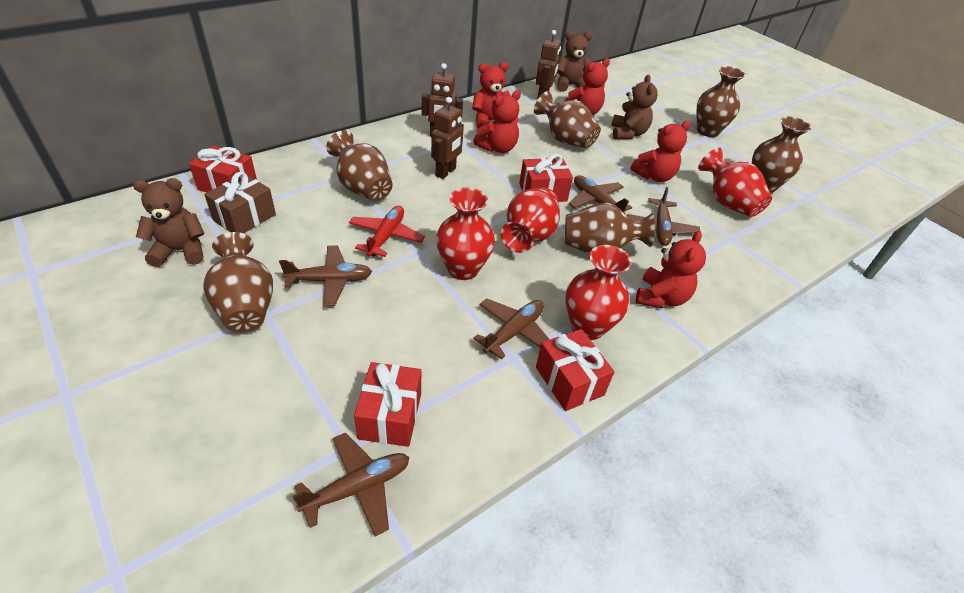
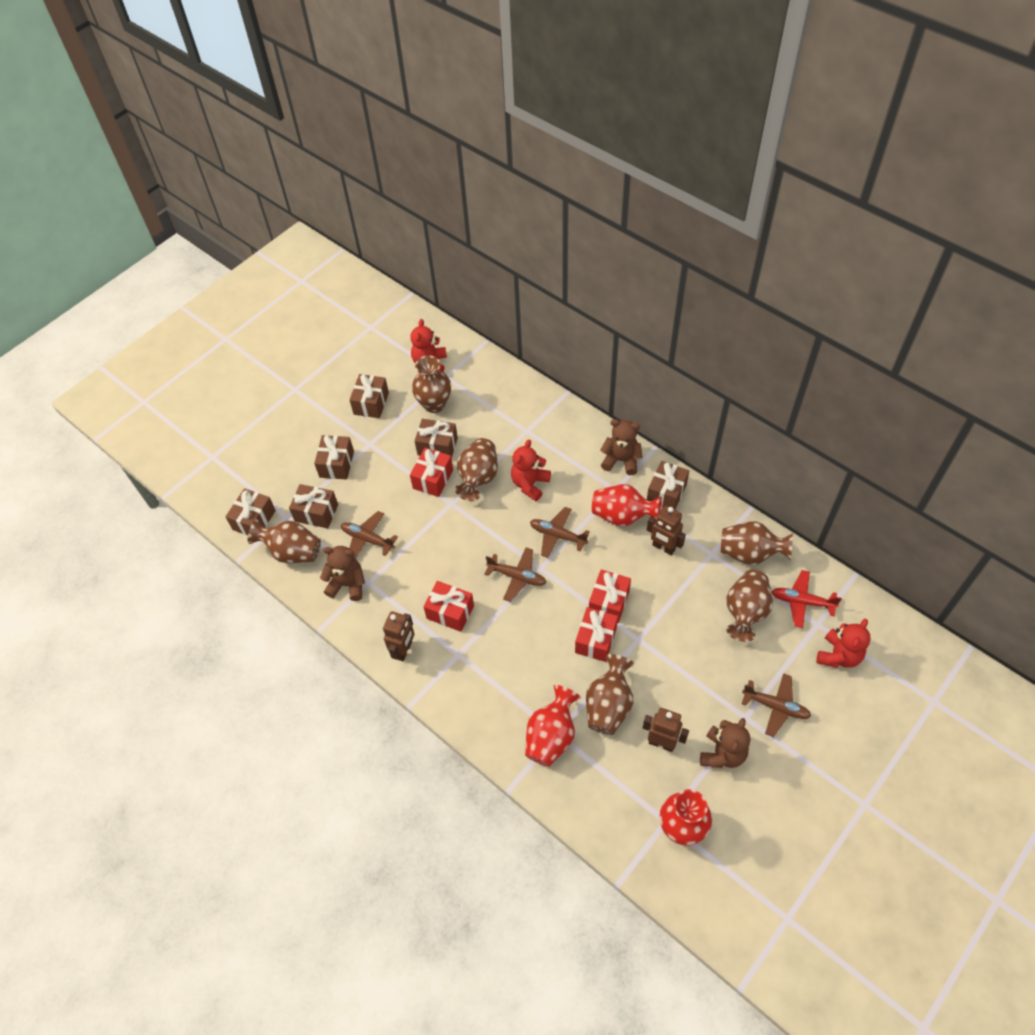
brown gift: [204,172,276,233] = 1 -> [225,488,276,535] [289,484,338,528] [314,435,354,480] [349,374,389,418] [415,419,458,458] [647,461,689,510] = 6
brown plane: [279,245,372,307] [293,433,410,537] [473,299,550,360] [569,175,632,213] [627,187,700,246] = 5 -> [341,511,398,558] [484,548,546,602] [530,507,590,558] [742,673,811,737] = 4
red teddy bear: [472,62,510,128] [473,90,521,153] [564,58,610,115] [630,121,691,182] [636,231,706,308] = 5 -> [410,319,447,372] [511,440,551,501] [816,619,871,668] = 3
red vase: [436,188,495,280] [501,187,560,253] [566,245,632,340] [698,148,772,217] = 4 -> [525,685,581,767] [592,484,662,527] [660,789,712,846] = 3

